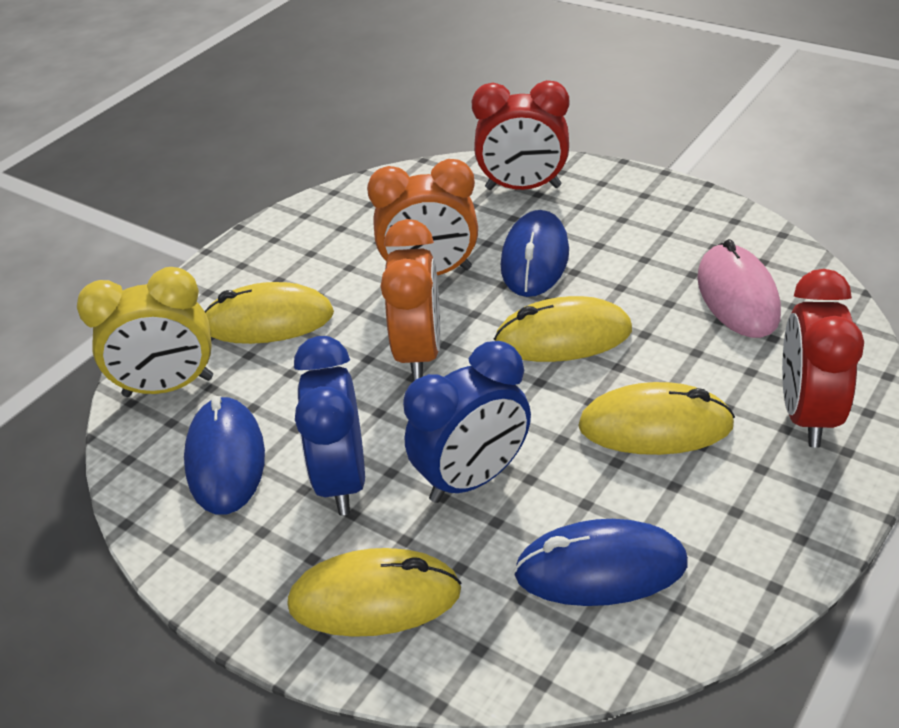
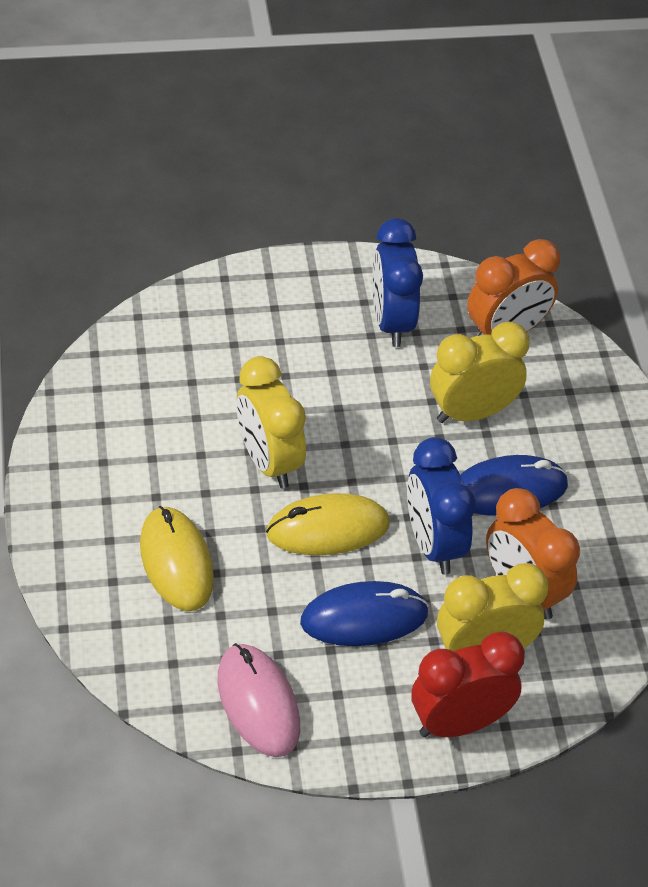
blue mouse: [184,396,265,515] [501,210,569,297] [514,519,688,606] = 3 -> [300,581,429,646] [460,455,569,516] = 2
red clock: [472,80,570,190] [782,269,864,448] = 2 -> [412,632,525,737] = 1
yellow clock: [77,267,213,397] = 1 -> [236,356,306,489] [430,322,529,423] [437,563,549,652] = 3
yellow mouse: [205,282,334,344] [287,548,461,637] [494,296,632,362] [578,382,735,455] = 4 -> [140,506,214,611] [266,493,390,555] = 2

